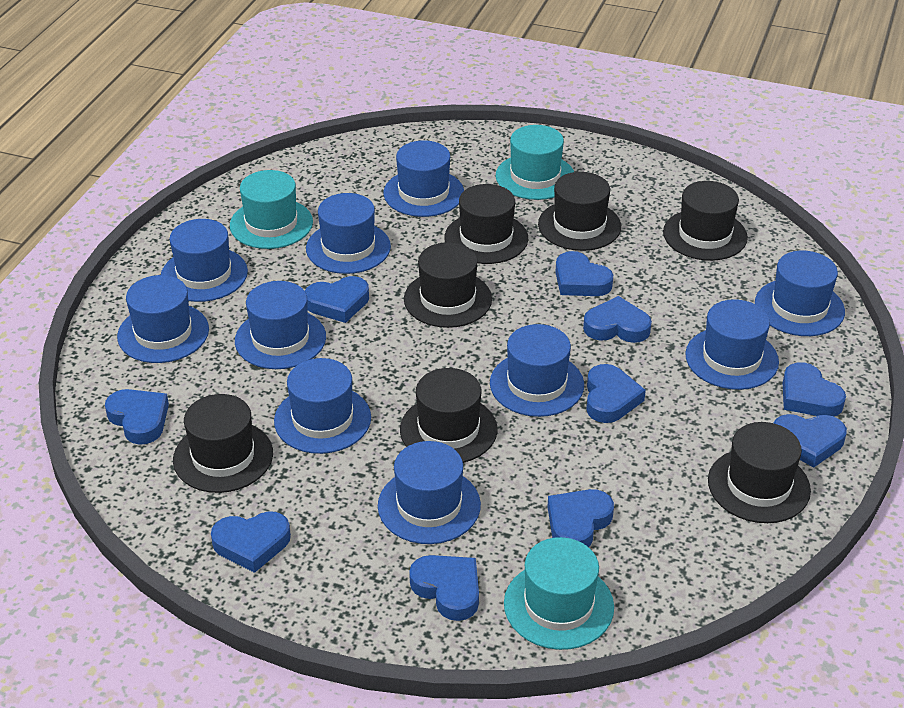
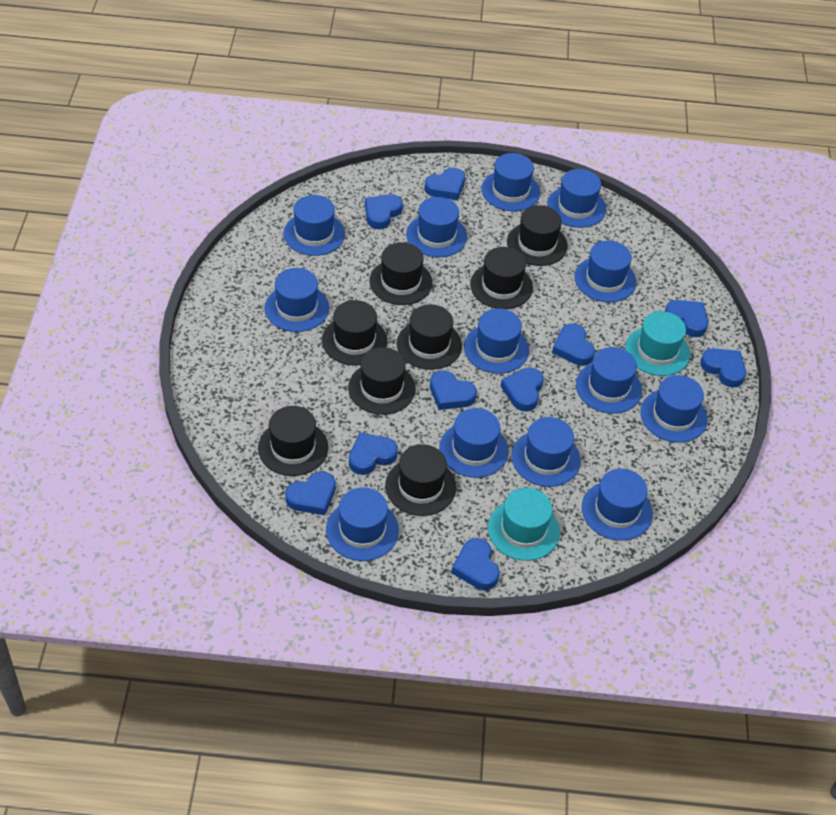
black hat: [173,394,273,493] [400,368,497,463] [404,242,492,328] [444,184,528,264] [538,172,621,251] [663,181,748,261] [708,422,811,523] = 7 -> [258,406,328,476] [322,300,387,366] [348,347,415,415] [370,242,432,305] [385,444,456,516] [397,304,462,370] [470,247,533,309] [507,205,568,266] = 8
blue hat: [117,275,209,363] [161,219,248,302] [235,281,326,369] [274,358,371,454] [306,193,391,274] [378,441,481,544] [383,140,464,217] [490,324,584,417] [685,299,779,390] [755,251,845,336] = 10 -> [265,268,329,332] [284,195,345,256] [326,487,399,561] [406,197,467,257] [439,408,508,478] [464,308,529,374] [481,153,540,211] [511,417,581,487] [547,169,606,228] [574,241,637,302] [576,347,642,414] [582,469,653,541] [640,375,708,443] = 13
turquoise hat: [230,170,313,249] [496,125,574,200] [504,537,614,650] = 3 -> [488,488,560,561] [625,311,690,376] = 2

